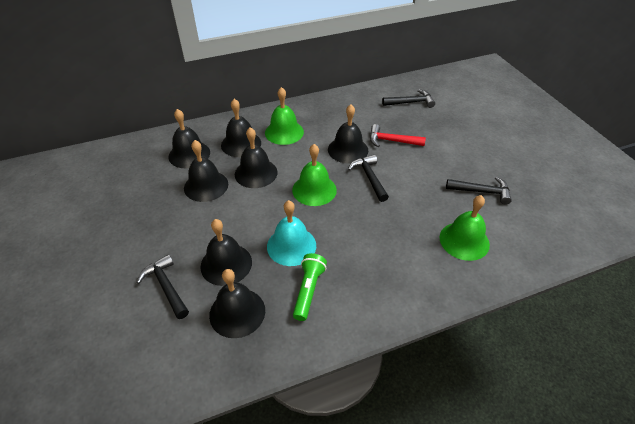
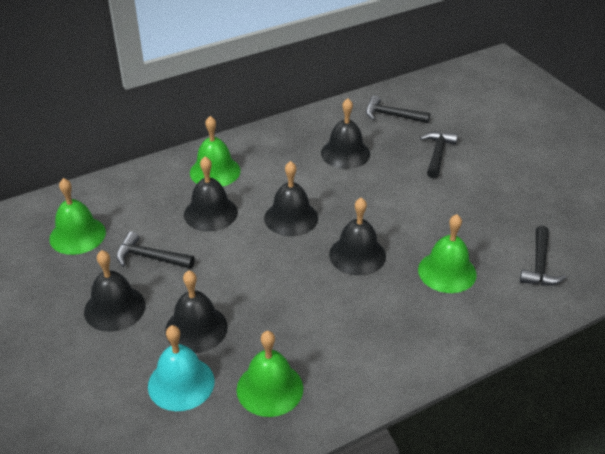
black bell: [168,109,210,168] [184,140,228,202] [200,219,252,286] [209,269,265,338] [221,99,261,157] [235,127,278,188] [328,105,368,163] = 7 -> [84,250,146,332] [165,270,228,353] [184,157,238,231] [264,161,318,236] [321,98,370,169] [329,198,386,276] = 6
green bell: [265,87,304,145] [292,144,337,206] [440,195,490,261] = 3 -> [49,178,106,255] [190,116,241,186] [237,331,303,417] [418,214,477,293] = 4
green flashlight: [293,253,327,321] = 1 -> none = 0
red hammer: [370,124,426,147] = 1 -> none = 0

